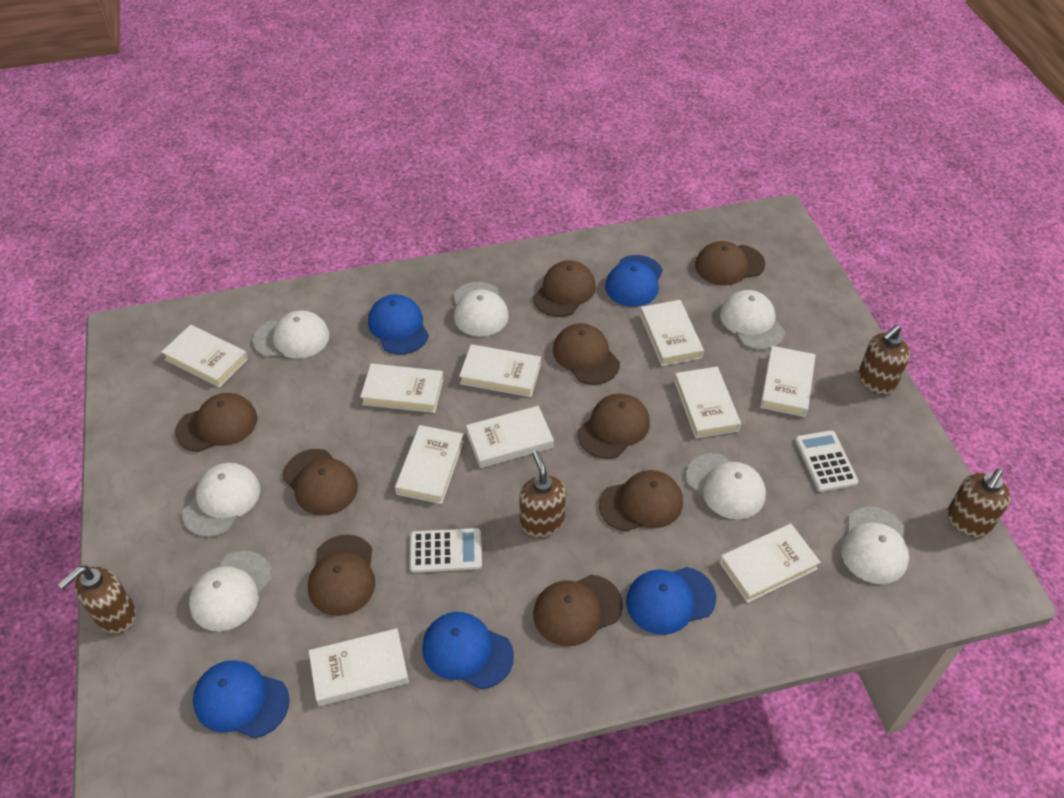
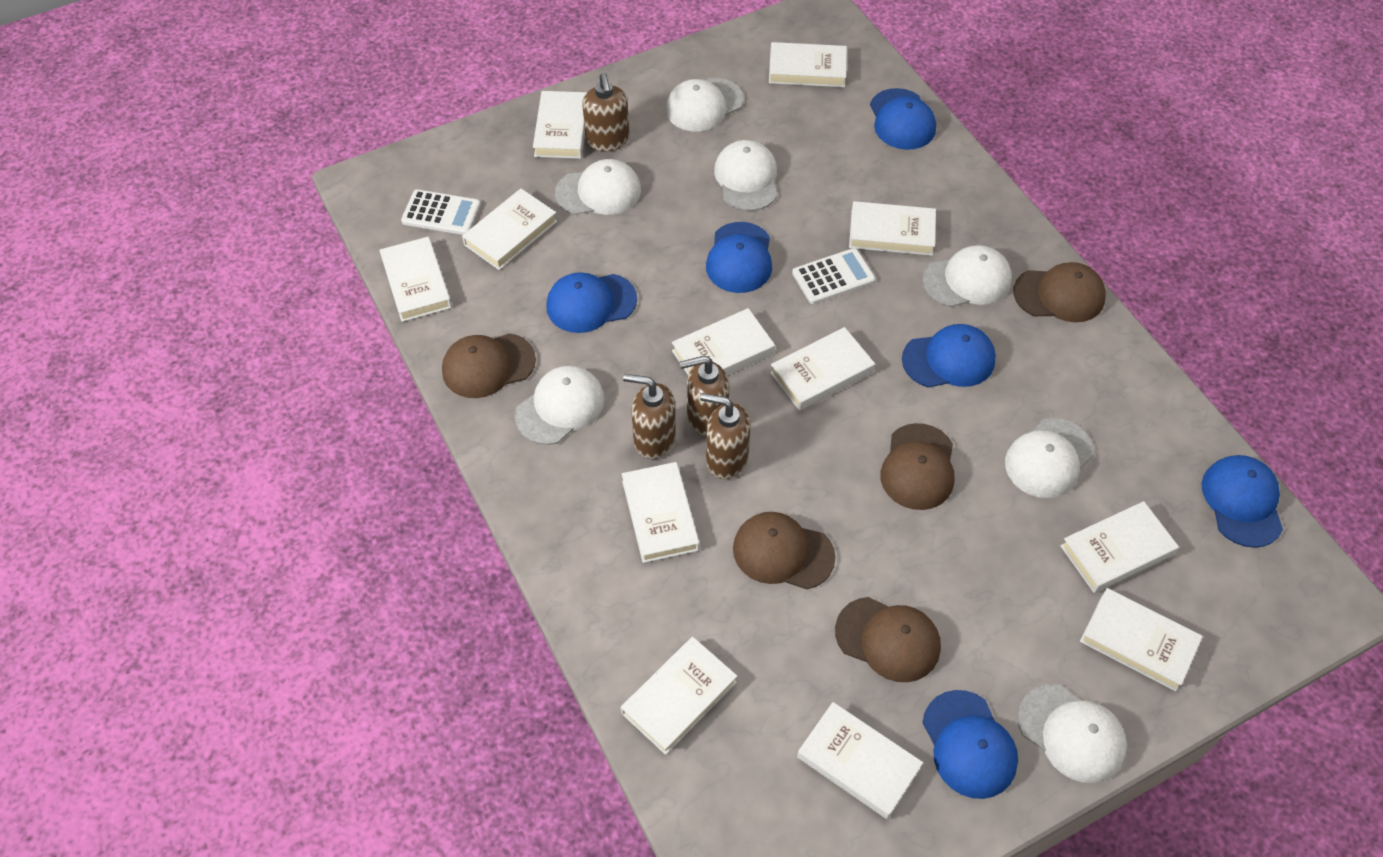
blue cap: [193,660,289,739] [368,294,429,354] [422,612,514,689] [605,255,663,307] [626,567,716,635] = 5 -> [546,272,637,333] [706,222,772,293] [870,88,936,150] [902,324,996,388] [922,690,1018,799] [1202,455,1283,548] = 6
brown cap: [175,393,257,452] [283,449,358,516] [308,534,375,616] [533,260,596,317] [533,575,623,646] [553,323,620,385] [578,394,650,459] [599,470,683,532] [695,241,765,285] = 9 -> [442,333,536,398] [733,512,836,589] [835,597,941,682] [880,423,955,510] [1013,262,1106,322] = 5
white book: [161,325,248,388] [309,628,409,706] [360,363,444,413] [395,425,464,504] [459,344,541,397] [466,406,554,468] [640,300,704,366] [674,367,741,438] [719,524,821,603] [760,346,816,417] = 10 -> [379,237,452,322] [462,189,557,270] [533,91,587,159] [621,637,737,755] [622,462,699,563] [672,308,775,375] [769,42,847,87] [770,327,875,411] [797,702,923,819] [849,201,936,256] [1060,501,1179,593] [1080,588,1203,691] = 12

